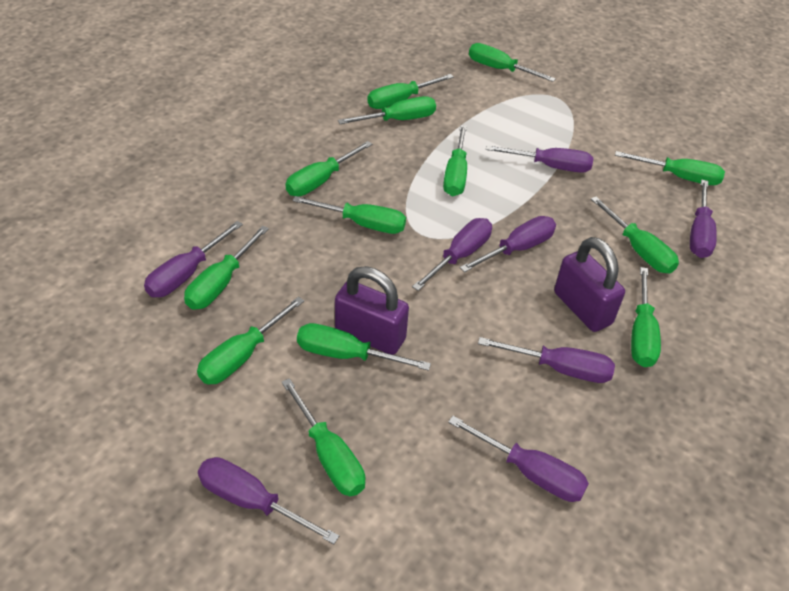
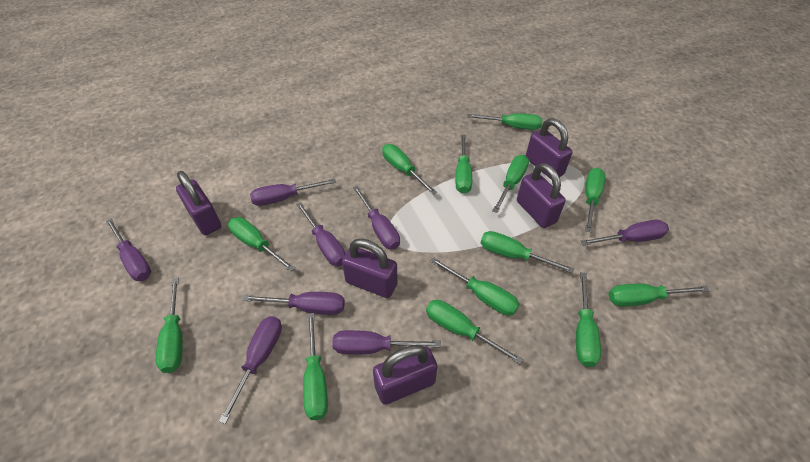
purple padlock: [335,266,409,355] [554,237,625,332] = 2 -> [176,171,221,235] [342,239,398,298] [373,345,438,405] [517,163,566,228] [526,118,573,179] = 5

